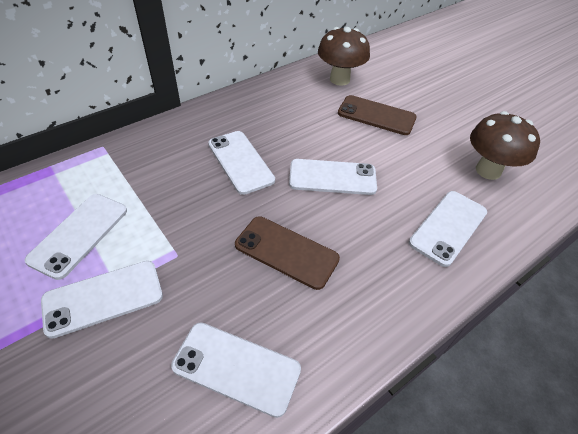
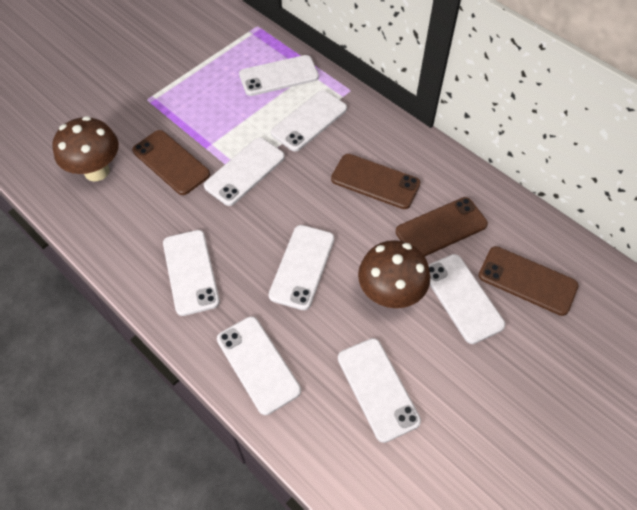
brown phone: [235,216,340,290] [338,95,417,135] = 2 -> [132,130,210,195] [331,154,420,209] [396,197,488,256] [479,246,579,316] = 4
white phone: [25,194,127,280] [41,261,163,339] [171,323,301,418] [208,131,275,195] [289,159,377,195] [409,191,487,267] = 6 -> [163,230,220,316] [204,138,285,206] [217,316,301,415] [239,55,319,96] [269,225,334,310] [271,90,347,152] [338,338,421,443] [429,254,505,344] = 8

